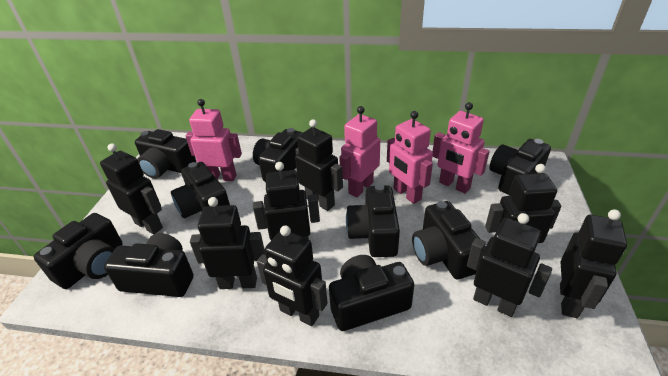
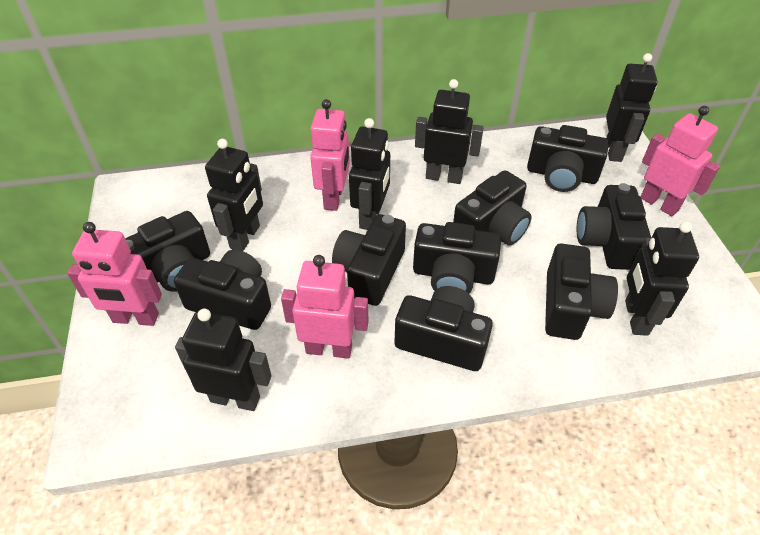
black robot: [100,143,163,234] [190,197,265,289] [253,162,320,240] [257,226,328,326] [295,119,343,211] [467,213,552,317] [485,164,562,243] [560,209,627,318] = 8 -> [175,308,272,411] [205,139,263,251] [349,118,390,230] [415,79,484,184] [606,53,657,162] [625,221,699,336] = 6

